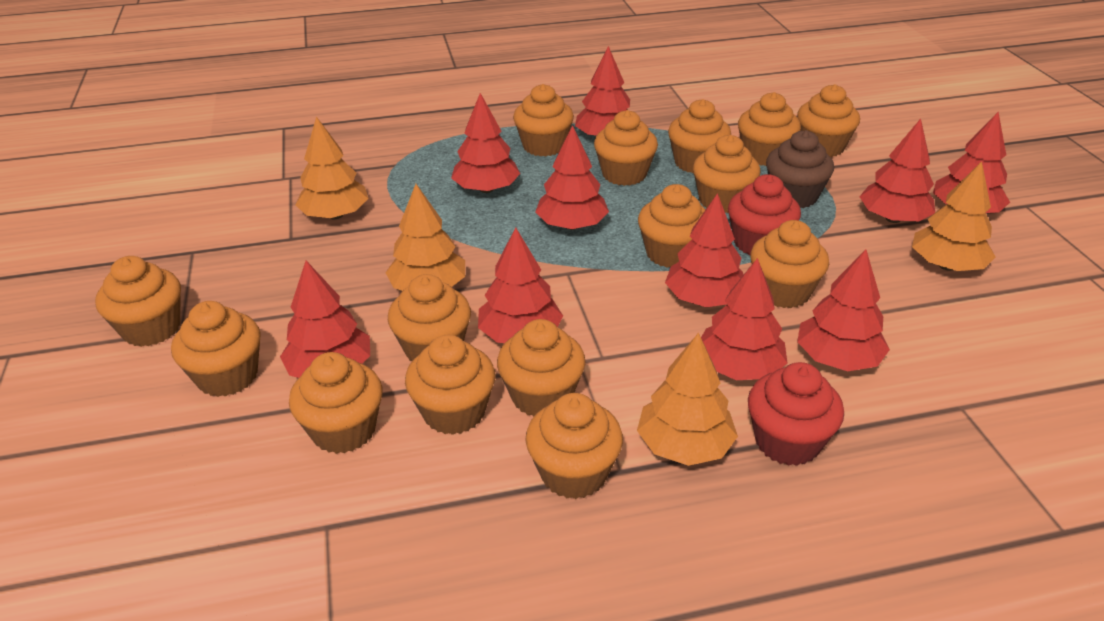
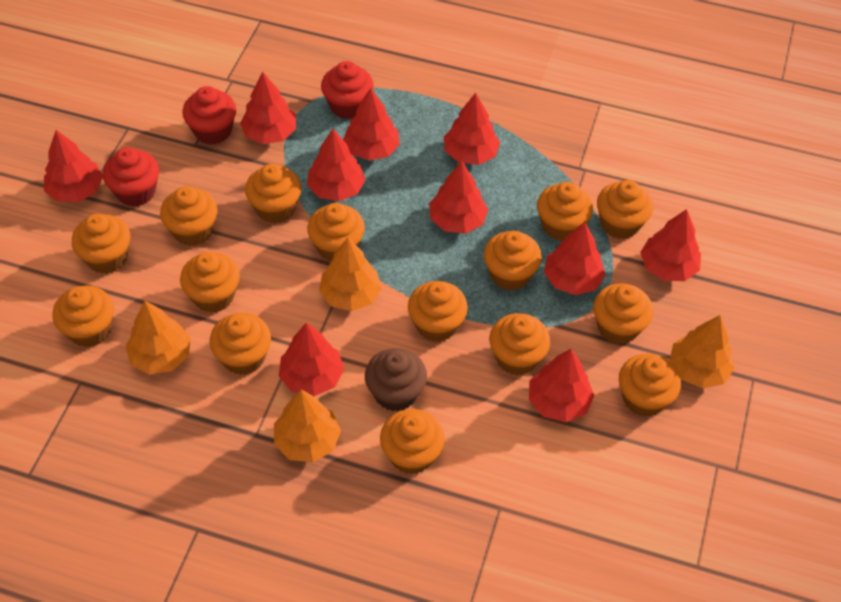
red cupcake: [728,174,801,255] [748,362,844,466] = 2 -> [103,147,159,207] [182,86,236,145] [321,61,374,119] = 3

